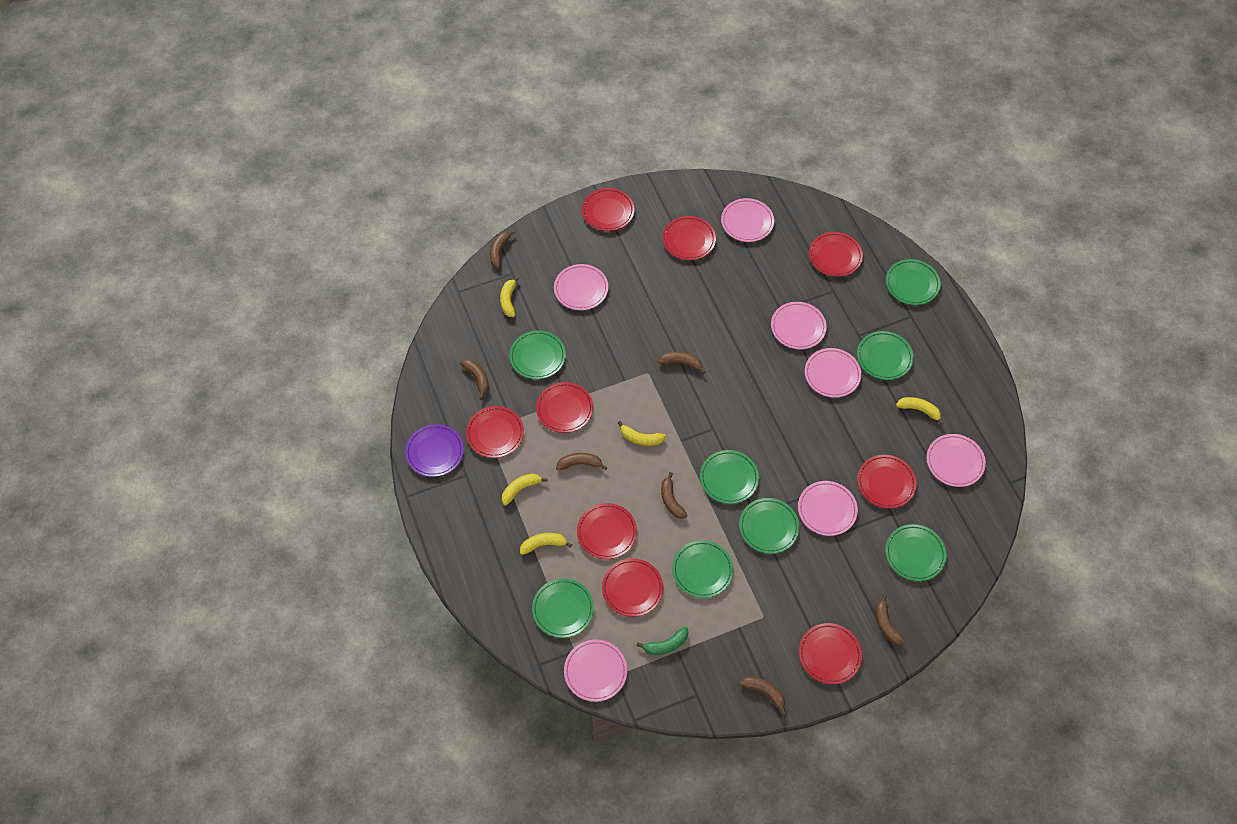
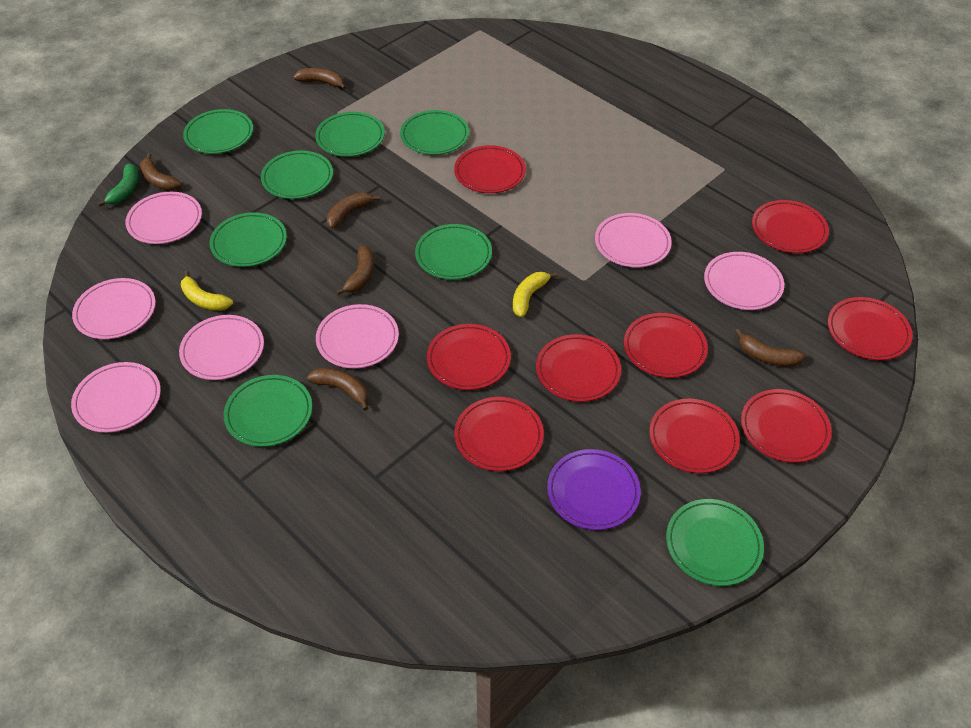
brown banana: [460,359,489,400] [490,230,515,268] [556,453,607,470] [658,352,706,374] [661,472,687,519] [739,676,786,715] [875,594,905,645] = 7 -> [140,153,181,190] [293,68,346,90] [307,368,368,411] [327,192,381,229] [336,246,374,295] [735,328,806,367] = 6
yellow banana: [500,276,519,317] [502,473,547,506] [520,533,572,555] [618,421,666,446] [896,397,944,425] = 5 -> [181,271,233,311] [513,272,558,317] = 2

